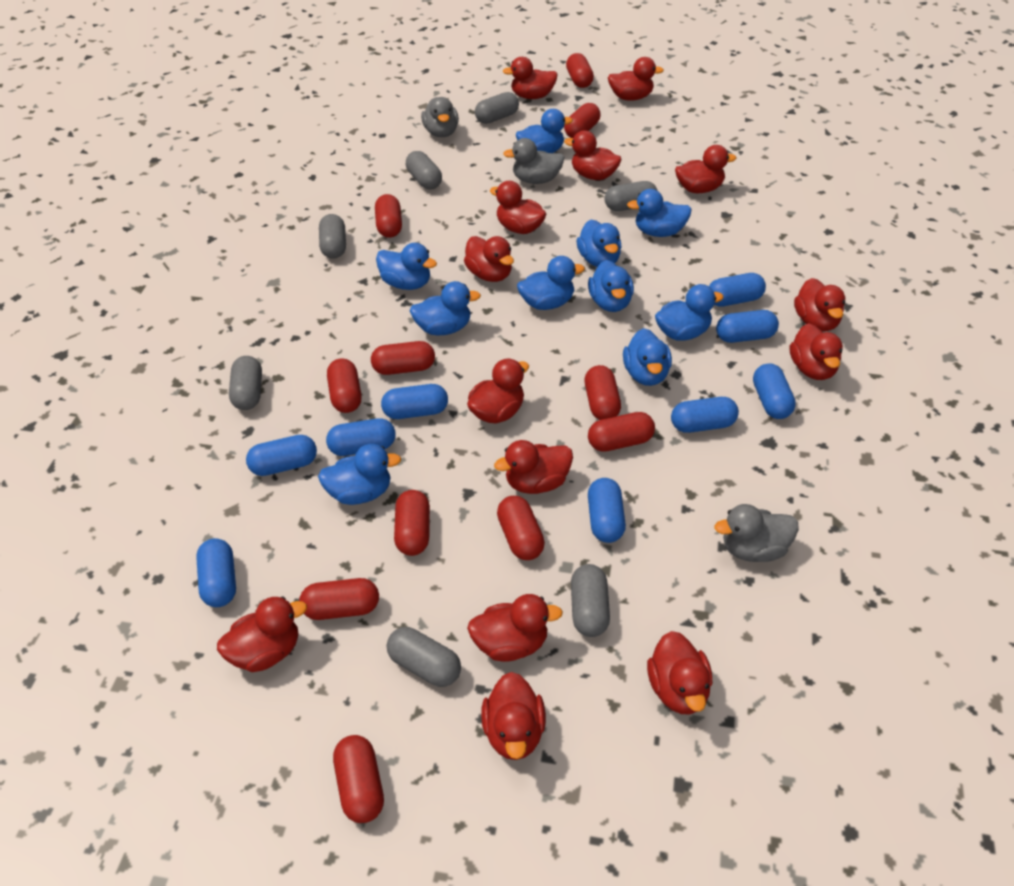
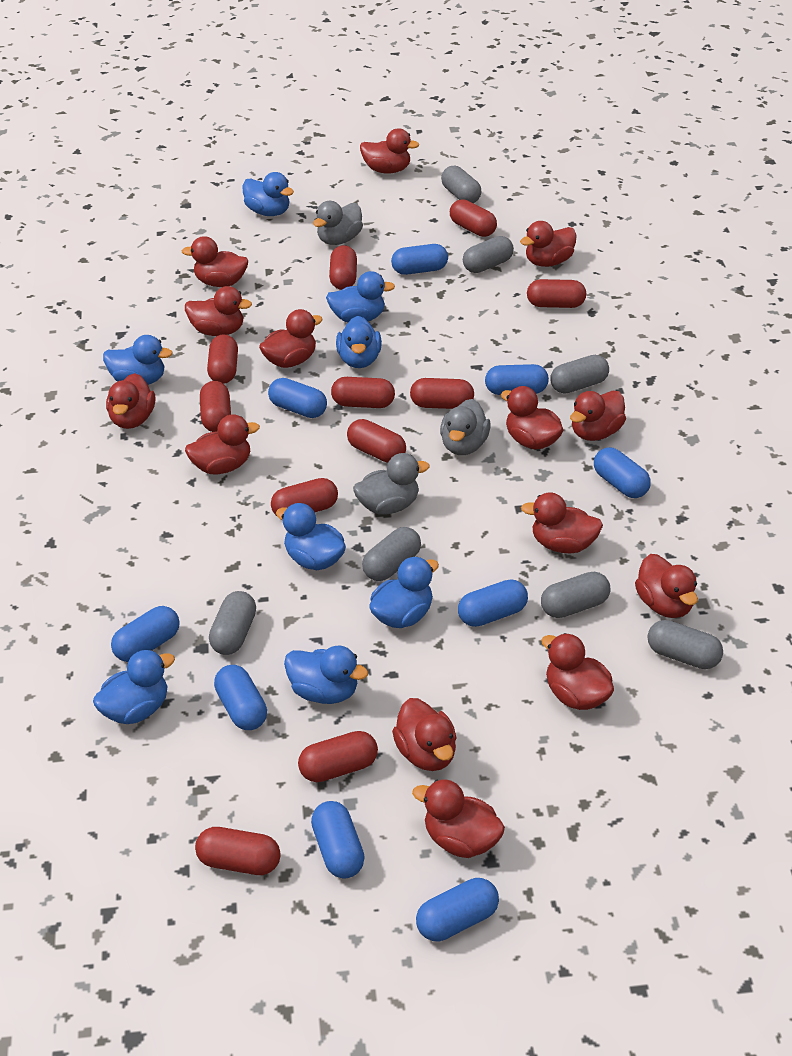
blue duck: [318,444,401,505] [376,243,437,290] [410,281,481,336] [516,109,573,153] [517,256,585,310] [576,220,622,267] [588,260,634,312] [623,328,672,386] [627,189,692,237] [655,284,724,341] = 10 -> [93,650,175,724] [103,335,173,385] [242,172,294,216] [276,503,346,570] [284,646,368,704] [326,271,395,322] [336,316,382,368] [369,557,439,628] = 8

